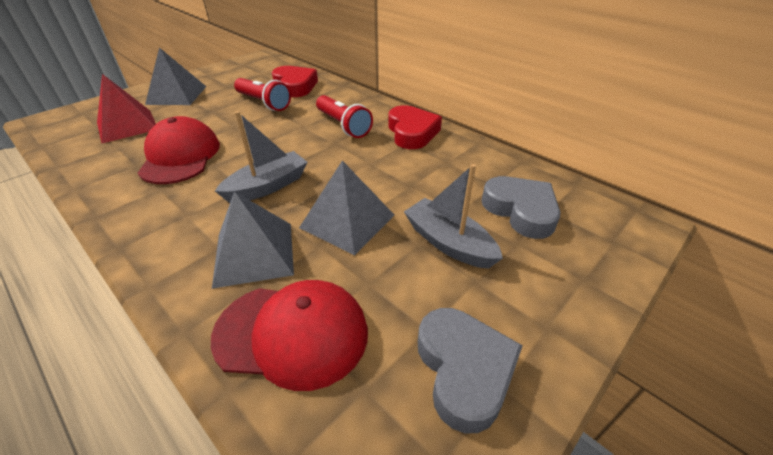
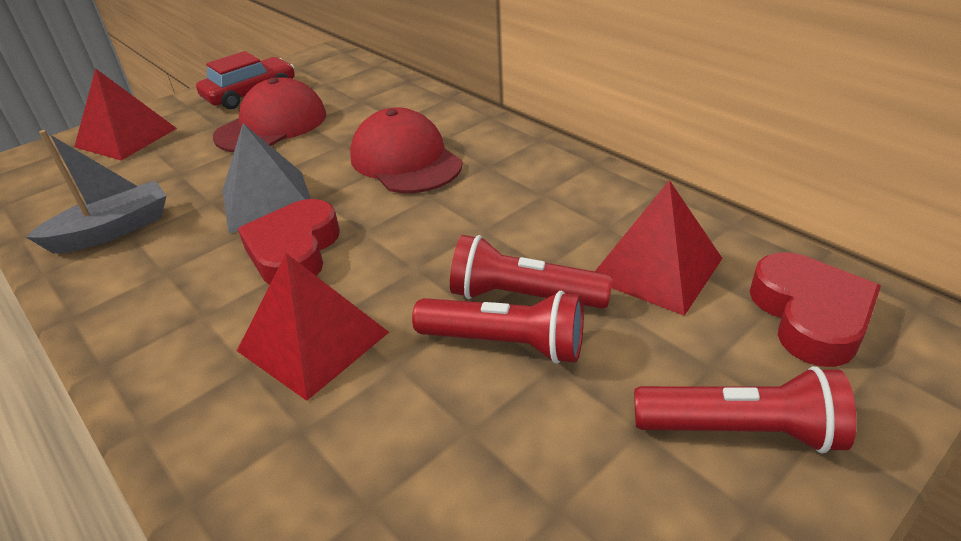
grey boat: [215,111,308,203] [404,164,503,269] = 2 -> [26,130,167,253] = 1
grey heart: [418,308,523,433] [481,176,561,239] = 2 -> none = 0
grey pyramid: [145,47,206,105] [212,191,294,289] [299,160,394,255] = 3 -> [222,123,311,233] = 1
red car: none = 0 -> [196,51,295,109] = 1
red flashlight: [234,78,291,111] [316,95,373,138] = 2 -> [412,291,584,364] [450,235,613,309] [634,366,856,453] = 3
red pyramid: [97,74,156,143] = 1 -> [74,68,177,160] [237,253,389,401] [595,180,723,316] = 3

